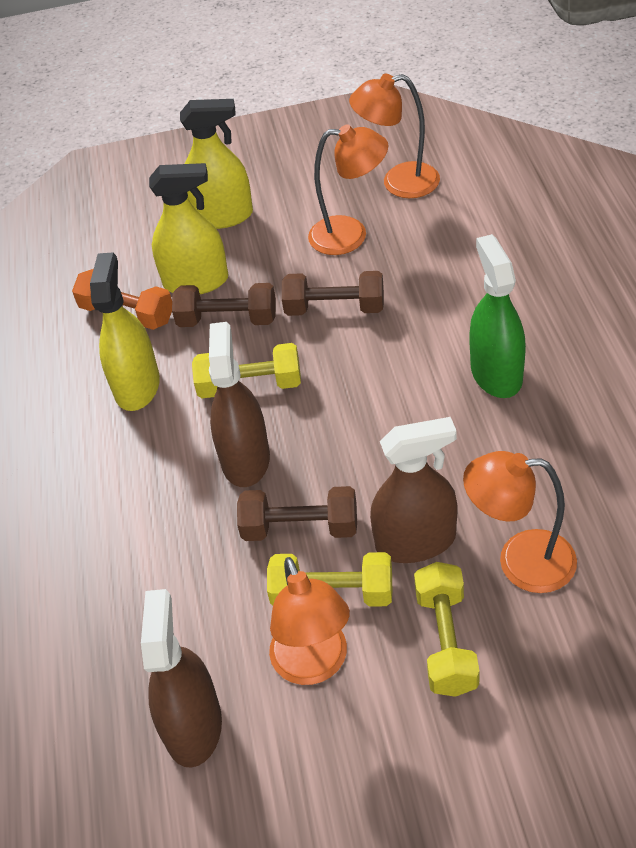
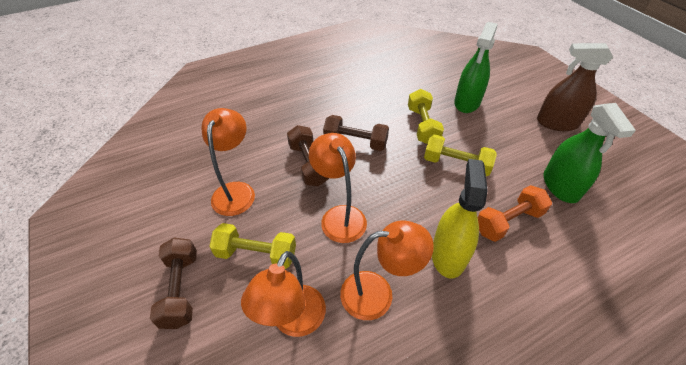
brown spray bottle: [141,589,222,768] [209,322,270,487] [370,417,457,563] = 3 -> [537,43,613,131] = 1
green spray bottle: [469,234,526,398] = 1 -> [454,22,498,113] [543,103,636,203] = 2
yellow spray bottle: [90,252,160,411] [149,163,228,294] [180,99,253,229] = 3 -> [432,159,488,278] = 1

